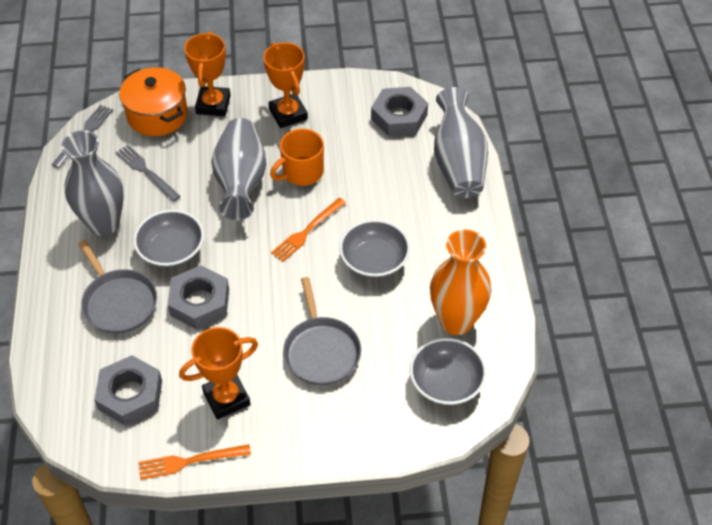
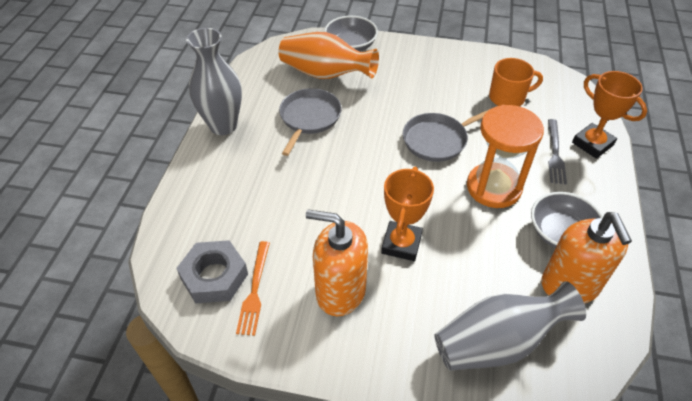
grey bowl: [133,210,204,268] [339,219,410,279] [410,338,487,406] = 3 -> [324,16,378,52] [531,192,603,248] = 2
grey fork: [51,105,113,168] [115,145,181,202] = 2 -> [548,119,567,185] = 1
grey nut: [94,355,162,426] [167,265,229,330] [371,87,428,136] = 3 -> [176,240,248,304] = 1
grey vase: [61,130,124,236] [211,118,266,220] [434,87,488,198] = 3 -> [186,28,242,135] [435,281,586,371] = 2
orange fork: [138,444,251,480] [271,198,346,262] = 2 -> [236,241,270,336] = 1
orange hourglass: none = 0 -> [467,105,544,208] = 1
orange pot: [119,67,188,136] = 1 -> none = 0
orange soap dispenser: none = 0 -> [306,210,368,316] [542,212,632,304] = 2
orange trophy: [179,327,258,419] [184,32,231,116] [263,42,308,128] = 3 -> [381,167,434,261] [572,71,647,159] = 2

